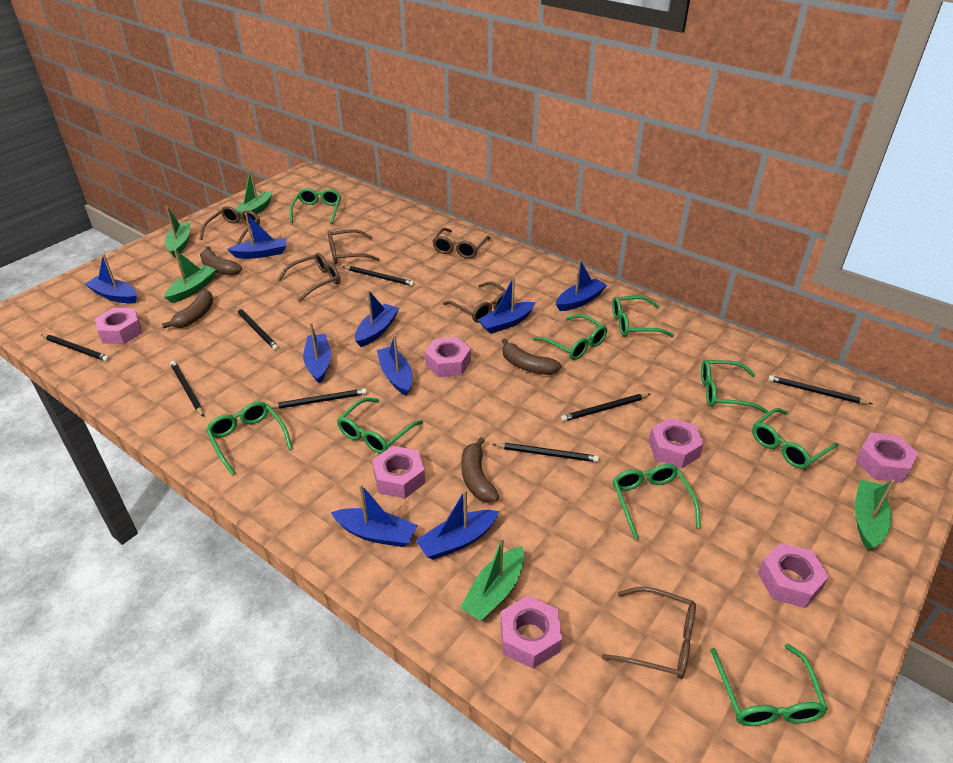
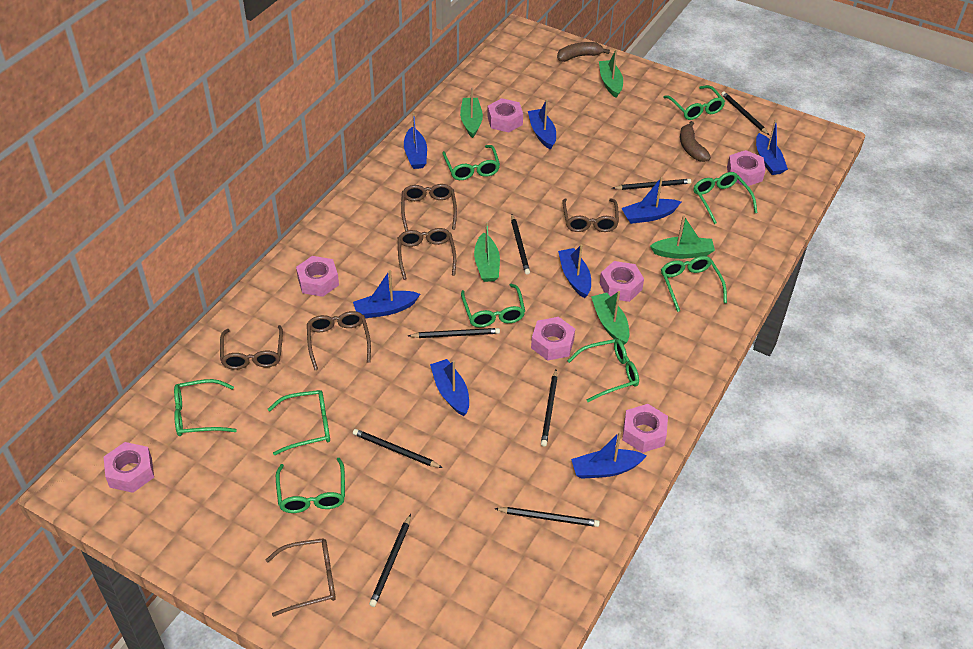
blue boat: [85,254,137,304] [227,213,287,258] [303,323,331,384] [331,484,417,547] [355,290,399,347] [377,335,412,396] [416,489,499,560] [478,277,535,334] [556,260,607,311] = 9 -> [353,270,420,318] [404,113,427,169] [430,359,469,416] [528,99,556,150] [558,244,591,298] [571,432,647,479] [621,177,681,224] [756,119,788,175] = 8
brown banana: [162,290,213,328] [200,246,242,276] [461,437,499,503] [502,338,562,375] = 4 -> [557,42,610,62] [680,121,711,162] = 2

